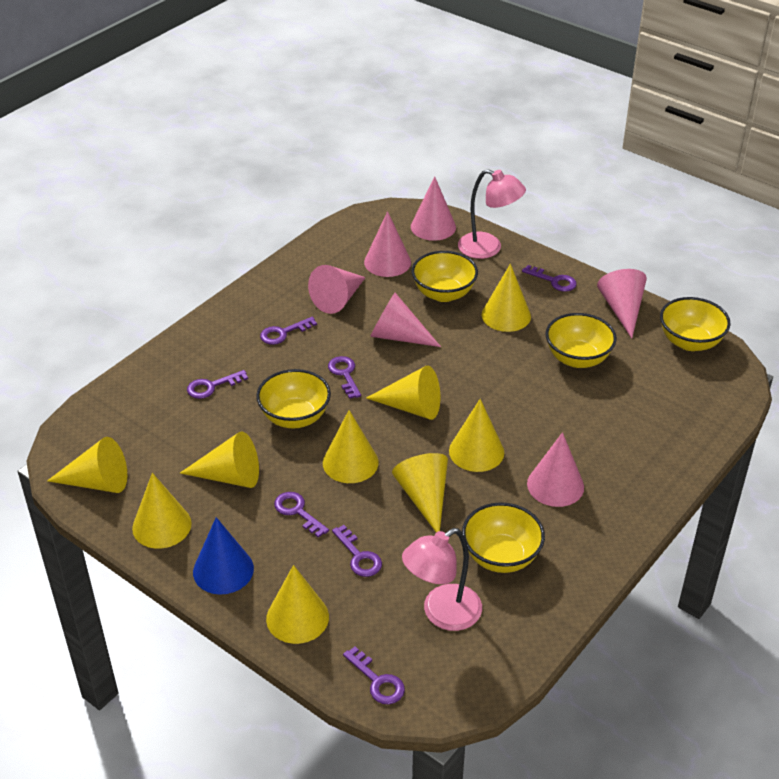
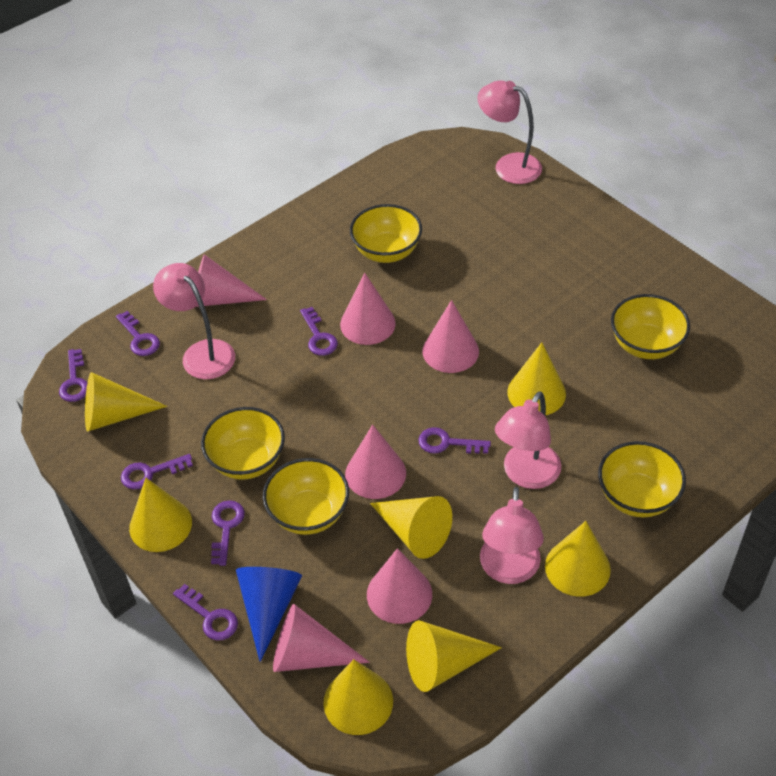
pink lamp: [402,528,482,631] [458,169,526,259] = 2 -> [153,263,235,379] [478,80,542,184] [480,487,544,584] [495,391,561,489] = 4
yellow cone: [47,437,127,493] [132,473,192,549] [180,431,259,488] [266,565,329,644] [323,410,379,483] [366,366,440,420] [392,453,448,532] [449,399,504,472] [482,264,531,332] = 9 -> [85,372,167,432] [129,478,192,552] [323,659,393,735] [370,496,452,559] [406,620,502,692] [507,342,566,415] [545,521,611,597] = 7

